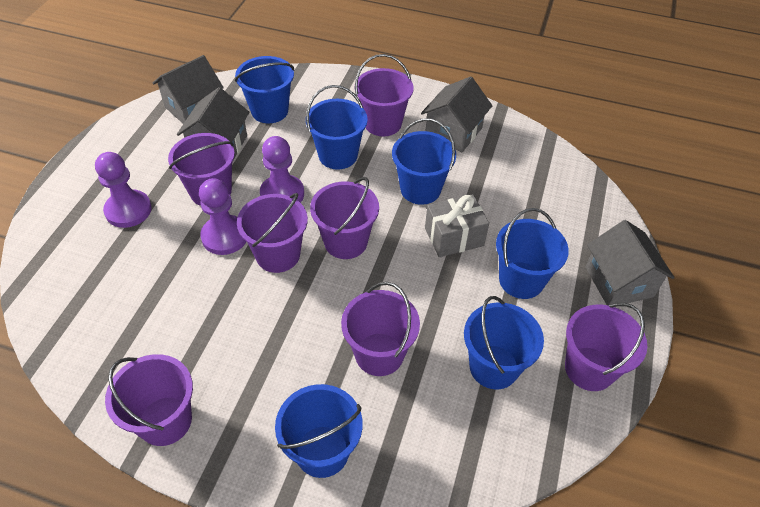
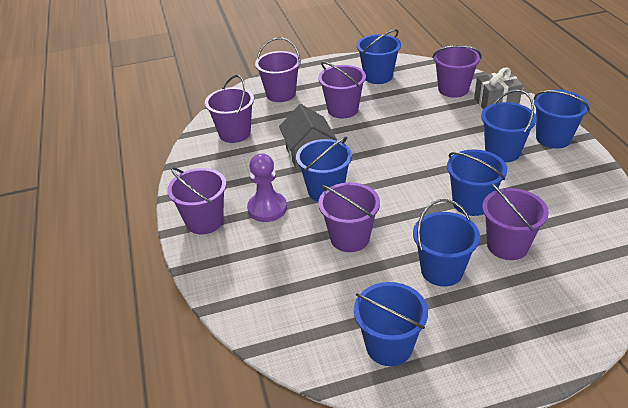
blue bucket: [235,56,294,123] [275,384,363,478] [306,85,368,170] [392,119,456,205] [464,296,544,389] [496,208,569,299] = 6 -> [296,137,352,202] [354,282,428,366] [356,29,401,84] [413,199,480,286] [447,149,507,216] [481,90,537,162] [534,90,590,149] = 7
grey house: [153,55,224,124] [177,87,249,158] [421,76,492,152] [586,220,675,305] = 4 -> [279,104,337,169] = 1
purple pawn: [95,152,152,228] [199,178,246,255] [260,136,304,203] = 3 -> [247,153,287,222] = 1

